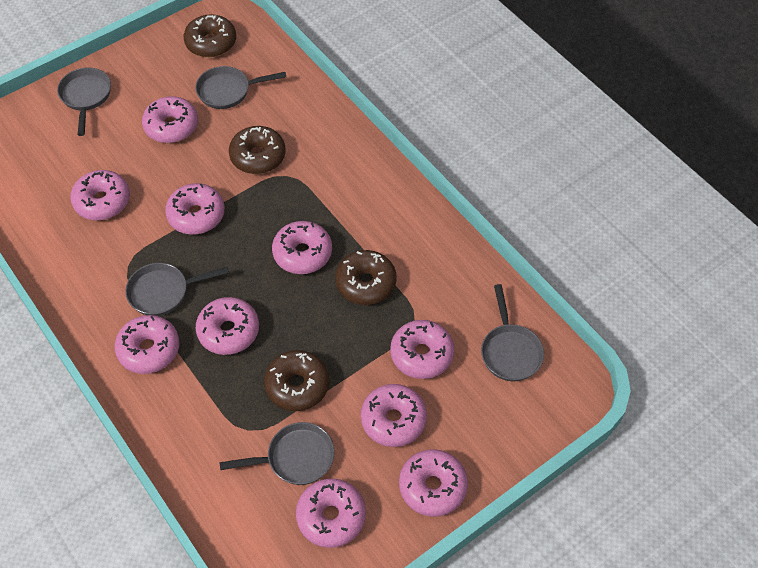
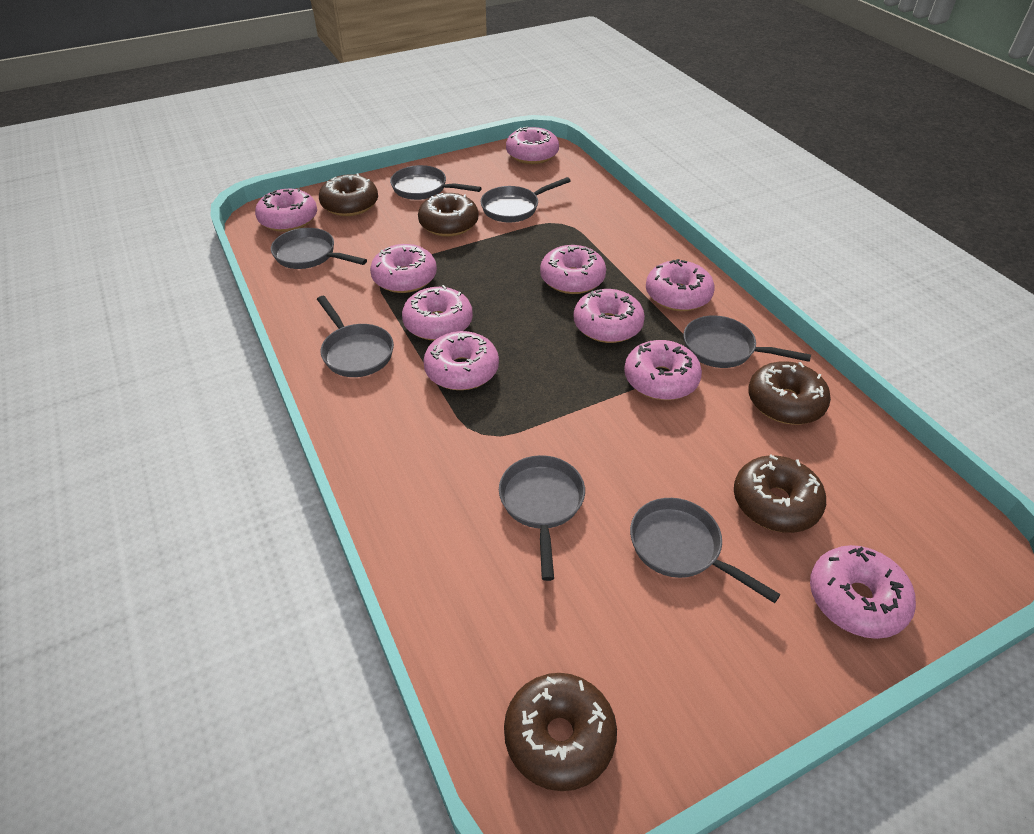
brown donut: [184,14,236,57] [229,126,285,174] [264,350,329,411] [335,250,397,305] = 4 -> [319,173,378,216] [418,193,479,236] [504,673,617,791] [734,455,826,533] [748,361,831,425] = 5
grey pan: [57,67,111,136] [125,263,229,316] [195,66,286,109] [219,422,335,485] [481,284,544,381] = 5 -> [271,228,367,269] [317,296,394,377] [390,165,482,200] [480,177,571,223] [499,455,585,581] [630,498,781,603] [684,315,811,368] = 7

